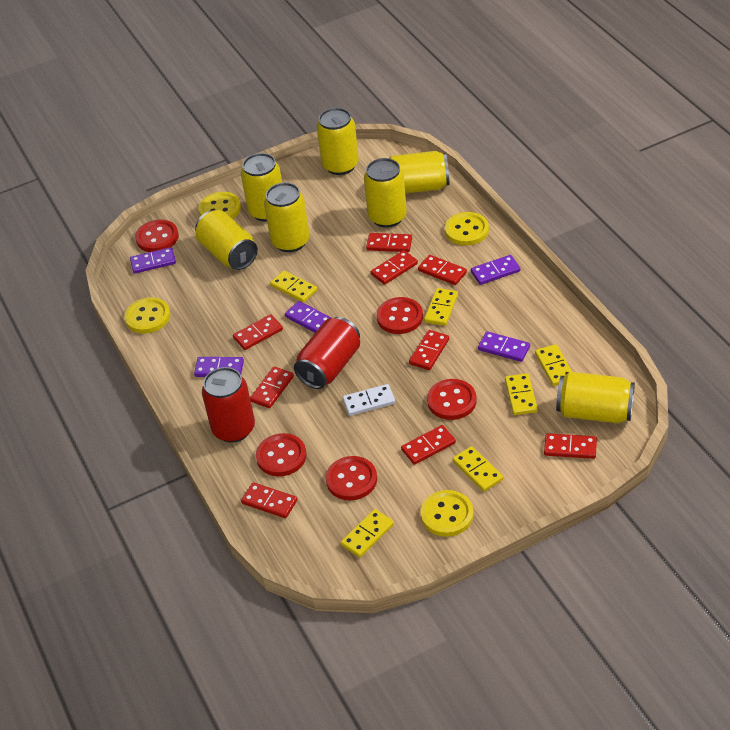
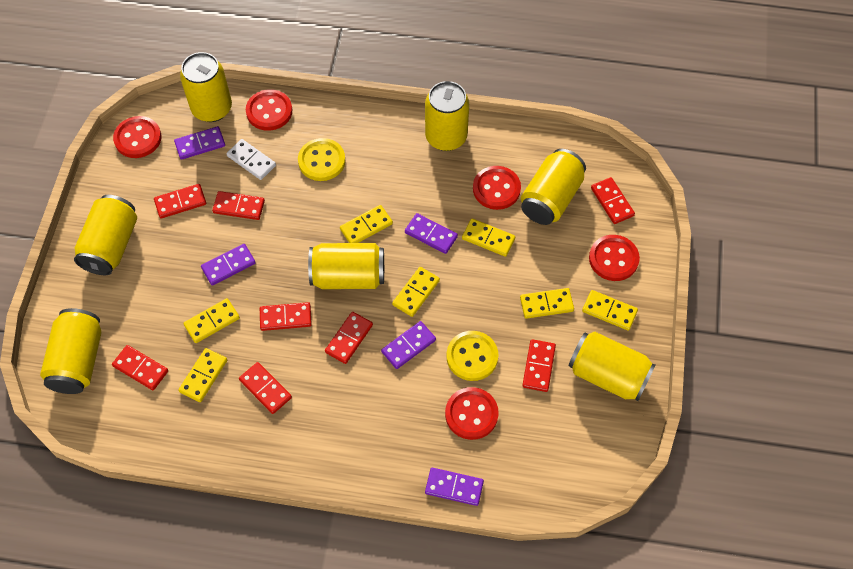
red can: [202,367,255,443] [294,317,360,389] = 2 -> none = 0
red domino: [233,314,283,350] [241,482,297,518] [250,367,294,408] [366,233,412,252] [371,250,418,285] [401,425,456,465] [409,330,449,370] [418,255,467,285] [544,433,597,459] = 9 -> [112,345,168,390] [154,184,206,219] [212,191,265,220] [239,362,292,414] [260,302,312,331] [325,312,373,364] [522,339,556,392] [591,177,635,224] = 8
yellow button: [124,297,170,334] [198,192,241,219] [420,490,474,537] [445,212,489,246] = 4 -> [298,138,345,181] [446,331,498,381] = 2
yellow domino: [270,270,317,303] [341,509,394,558] [424,288,458,326] [453,446,503,492] [505,373,538,415] [535,344,572,386] = 6 -> [178,348,227,402] [183,298,240,343] [340,205,393,243] [392,267,440,317] [462,219,515,257] [520,288,574,319] [582,290,638,331] = 7

